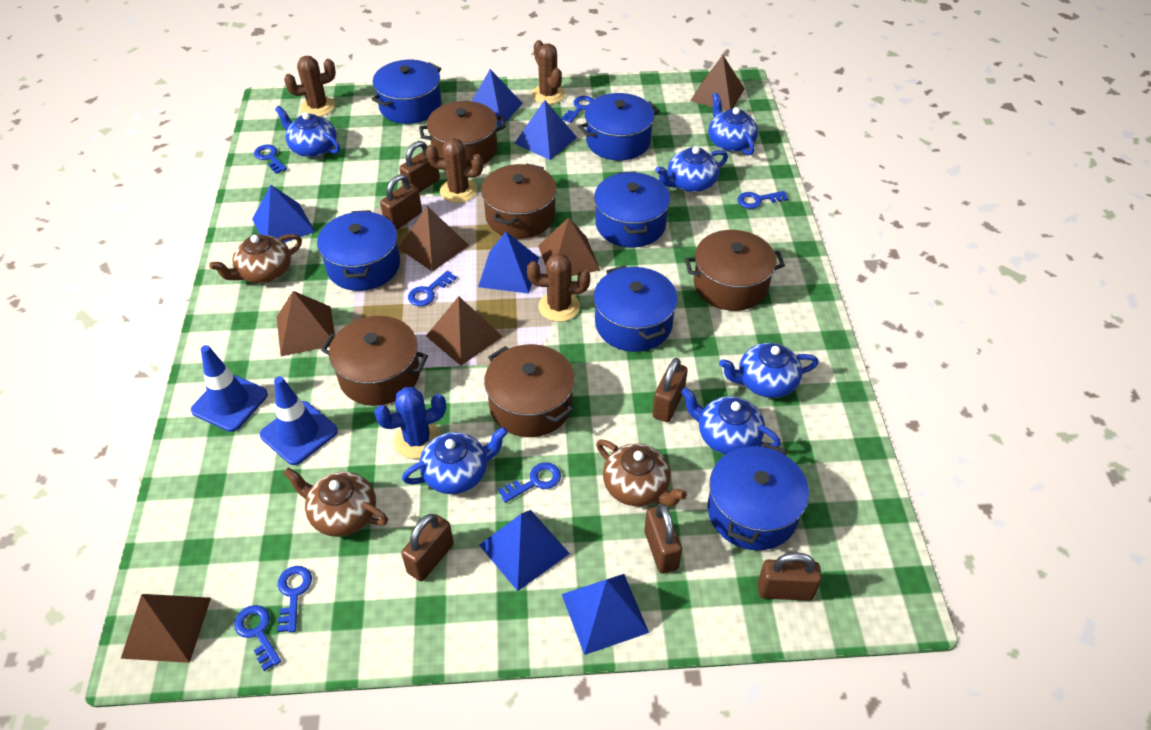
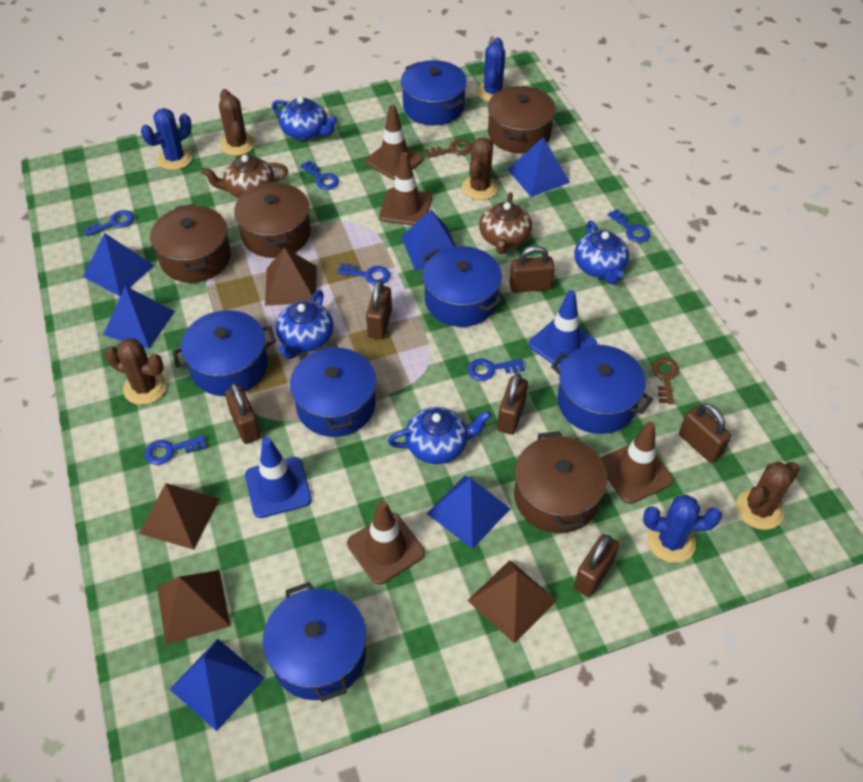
blue cactus: [374,387,446,459] = 1 -> [141,108,193,170] [476,38,508,102] [643,495,722,563] = 3
blue key: [234,605,281,671] [254,144,287,174] [277,566,312,633] [408,270,457,306] [498,462,561,503] [561,96,594,123] [737,191,788,209] = 7 -> [83,210,134,237] [145,435,206,465] [300,160,339,190] [337,263,390,285] [468,359,525,381] [608,209,651,243] = 6
blue teapot: [275,106,340,158] [402,427,508,494] [655,146,728,192] [681,387,781,455] [708,93,758,156] [719,343,819,398] = 6 -> [272,97,338,140] [276,290,334,359] [388,407,491,464] [574,221,629,285] = 4
brown key: none = 0 -> [425,139,471,158] [651,357,679,404] = 2
brown pot: [321,316,428,406] [419,101,506,166] [481,164,557,239] [484,344,575,437] [685,230,785,311] = 5 -> [150,204,231,283] [234,181,311,258] [488,86,556,153] [514,431,607,533] = 4
brown pyramid: [121,594,211,663] [276,291,335,356] [398,206,469,272] [426,296,503,366] [538,217,600,276] [690,55,745,111] = 6 -> [139,483,219,550] [157,570,231,645] [265,247,316,306] [467,560,557,644] = 4
brown teapot: [209,234,302,284] [283,468,388,537] [596,440,687,506] = 3 -> [201,155,288,198] [479,193,532,254] = 2
brown traffic cone: none = 0 -> [347,500,425,585] [365,105,424,180] [379,152,432,226] [601,421,673,504] = 4

